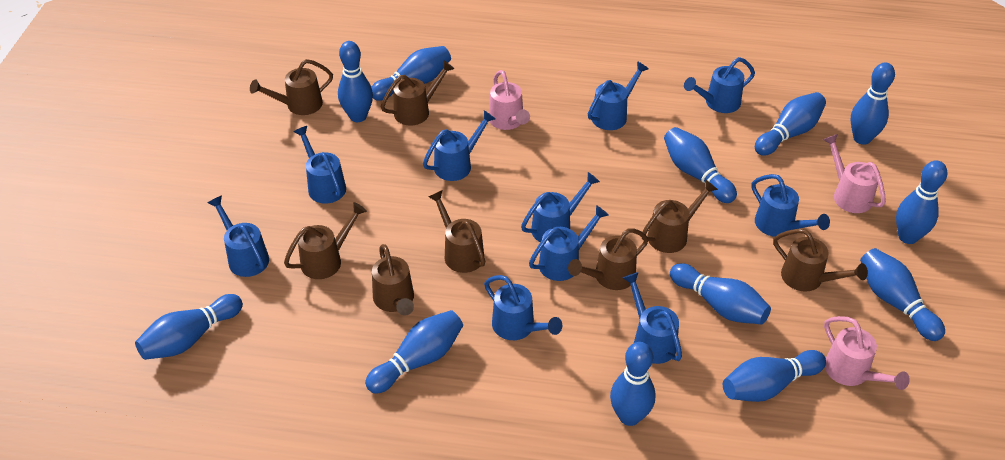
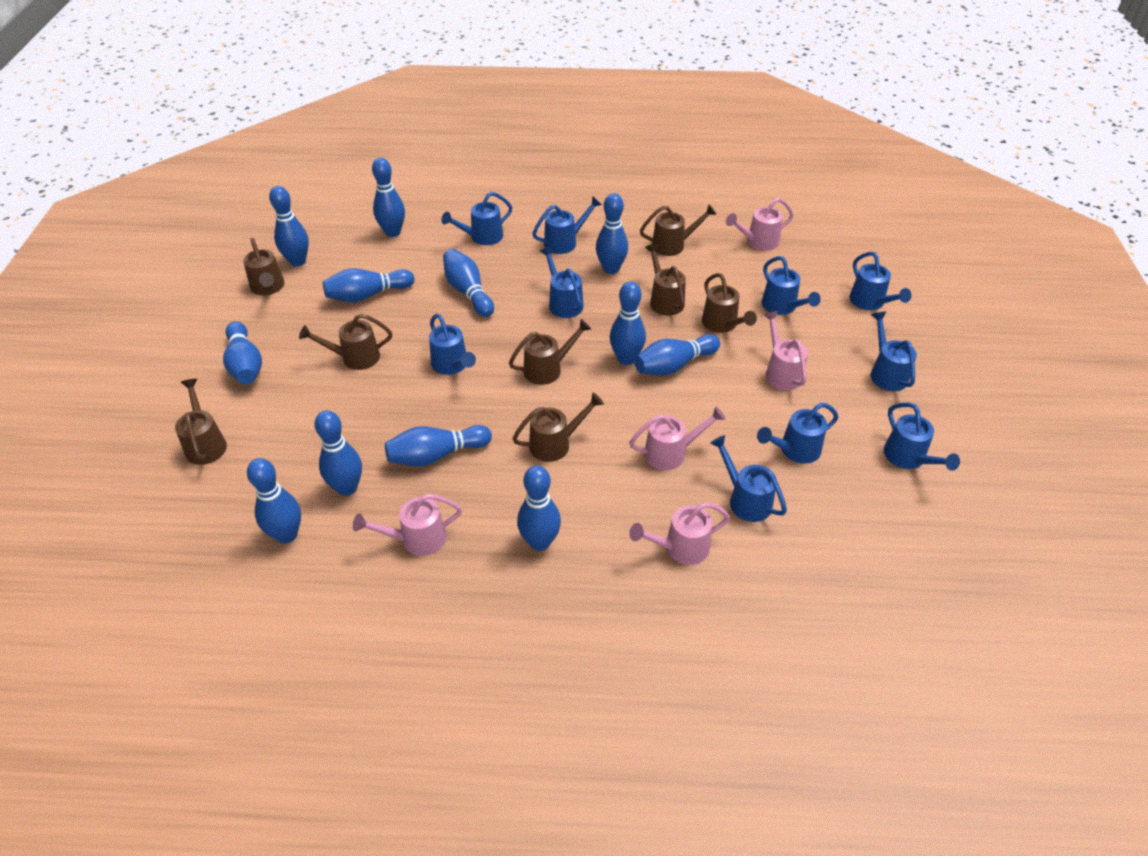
pink watering can: [489,70,530,130] [823,134,886,213] [824,316,910,390] = 3 -> [353,494,462,556] [629,406,726,470] [629,502,730,565] [726,198,794,251] [763,311,808,390] = 5

